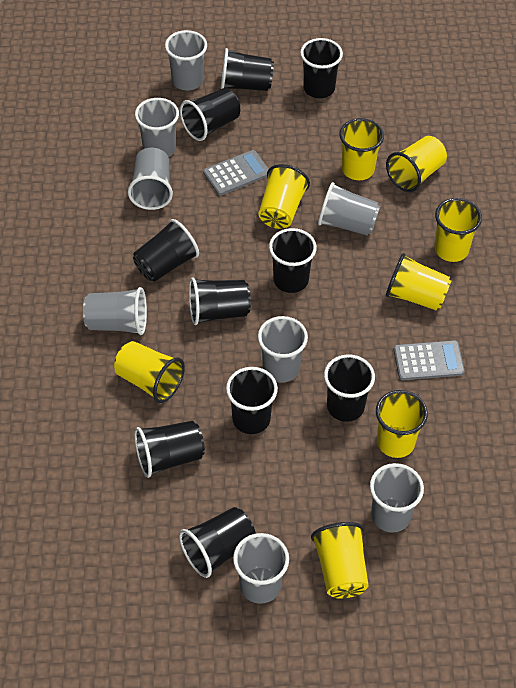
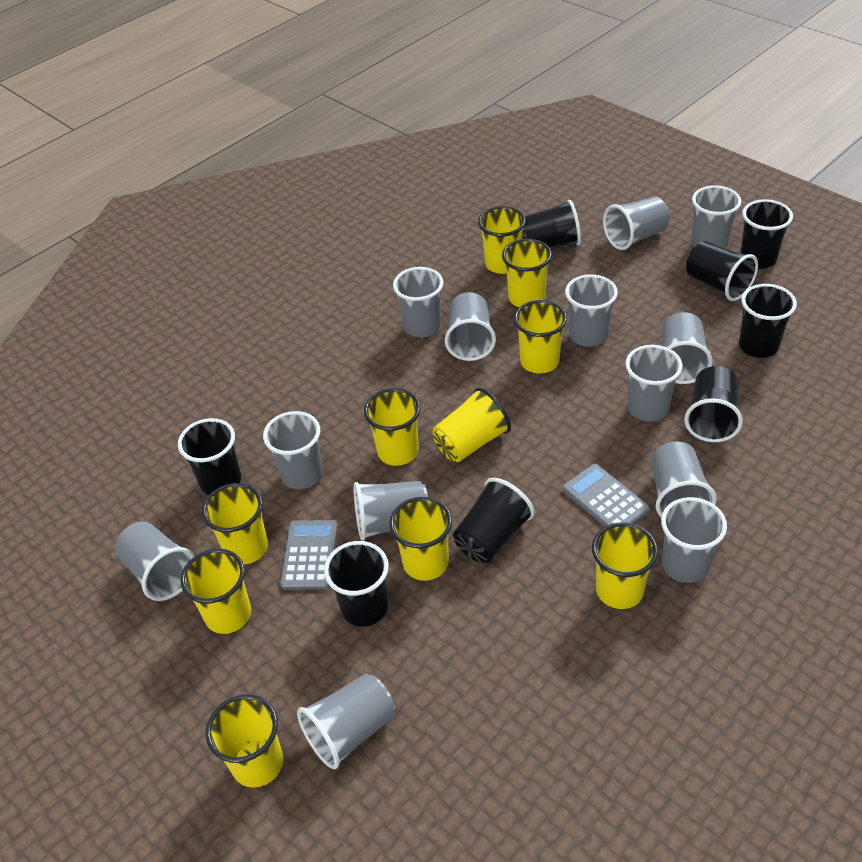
black cup: [133,219,199,282] [134,421,205,478] [179,507,256,578] [180,88,241,141] [189,278,251,325] [221,48,274,91] [226,367,278,434] [269,228,317,293] [300,38,343,98] [324,354,375,422] = 10 -> [178,418,241,495] [324,541,389,627] [453,478,535,563] [522,200,581,248] [684,366,743,442] [686,241,758,301] [739,284,797,358] [740,199,793,269] = 8
grey cup: [83,287,147,335] [128,148,173,210] [135,98,179,157] [165,30,207,90] [233,533,289,604] [258,316,308,383] [318,182,380,236] [370,463,424,533] = 8 -> [115,521,194,601] [263,411,323,489] [297,674,395,769] [354,481,428,541] [393,267,443,337] [445,292,496,361] [565,274,618,347] [603,197,670,250] [625,345,682,422] [651,442,717,517] [661,497,727,583] [662,312,713,384] [691,185,741,248] = 13
yellow cup: [114,341,185,403] [258,164,310,229] [311,522,369,598] [339,118,384,180] [376,390,428,458] [386,136,447,192] [386,253,451,311] [434,198,482,262] = 8 -> [180,549,251,634] [202,483,268,565] [206,694,283,788] [364,388,421,466] [389,497,452,581] [432,388,511,462] [478,206,526,274] [502,239,552,307] [514,300,567,373] [592,523,658,609] = 10

